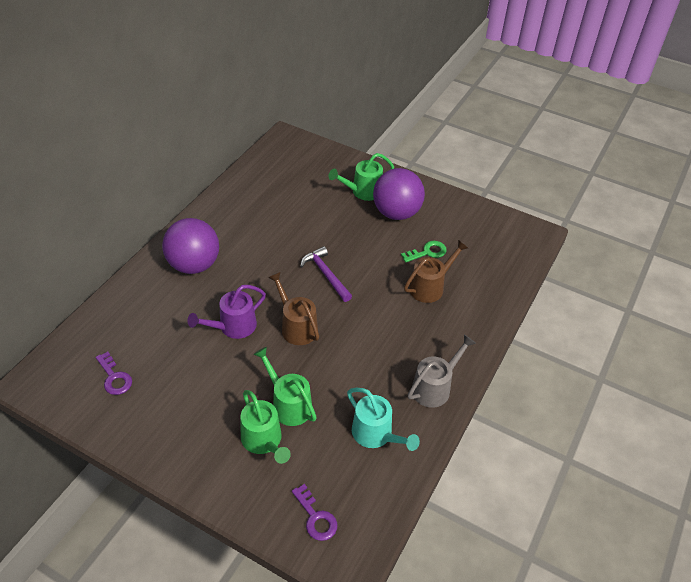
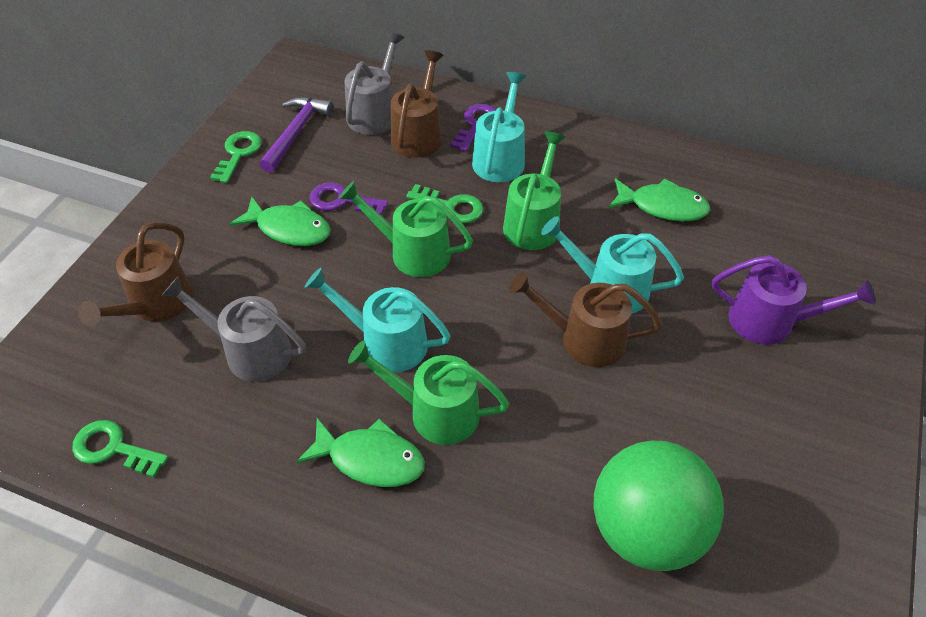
brown watering can: [268,272,319,345] [404,240,468,303] = 2 -> [78,222,193,327] [391,50,443,158] [509,272,662,367] = 3
green ball: none = 0 -> [594,440,724,571] = 1
green fish: none = 0 -> [230,197,331,246] [296,418,425,487] [608,178,711,221] = 3
green key: [401,241,447,262] = 1 -> [72,420,168,478] [210,131,262,183] [406,184,484,223] = 3
grey watering can: [408,335,476,408] = 1 -> [161,276,306,382] [344,31,404,135] = 2
purple ball: [162,218,219,274] [373,168,425,220] = 2 -> none = 0
turquoise watering can: [347,388,420,451] = 1 -> [305,268,450,372] [472,72,526,182] [541,216,684,314] = 3

